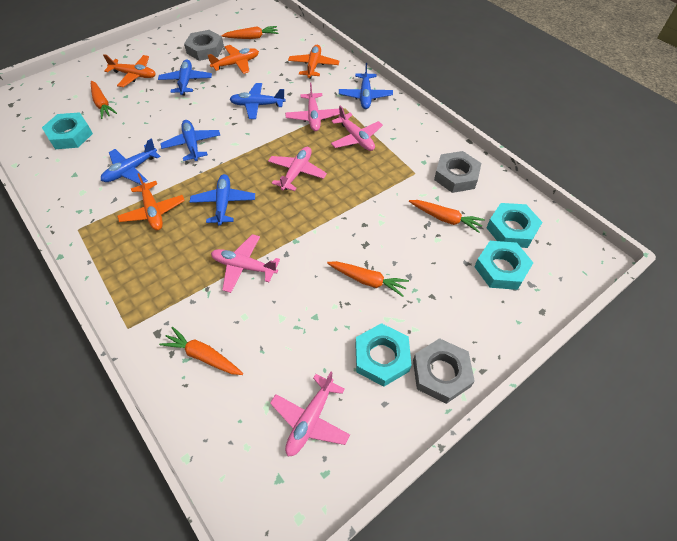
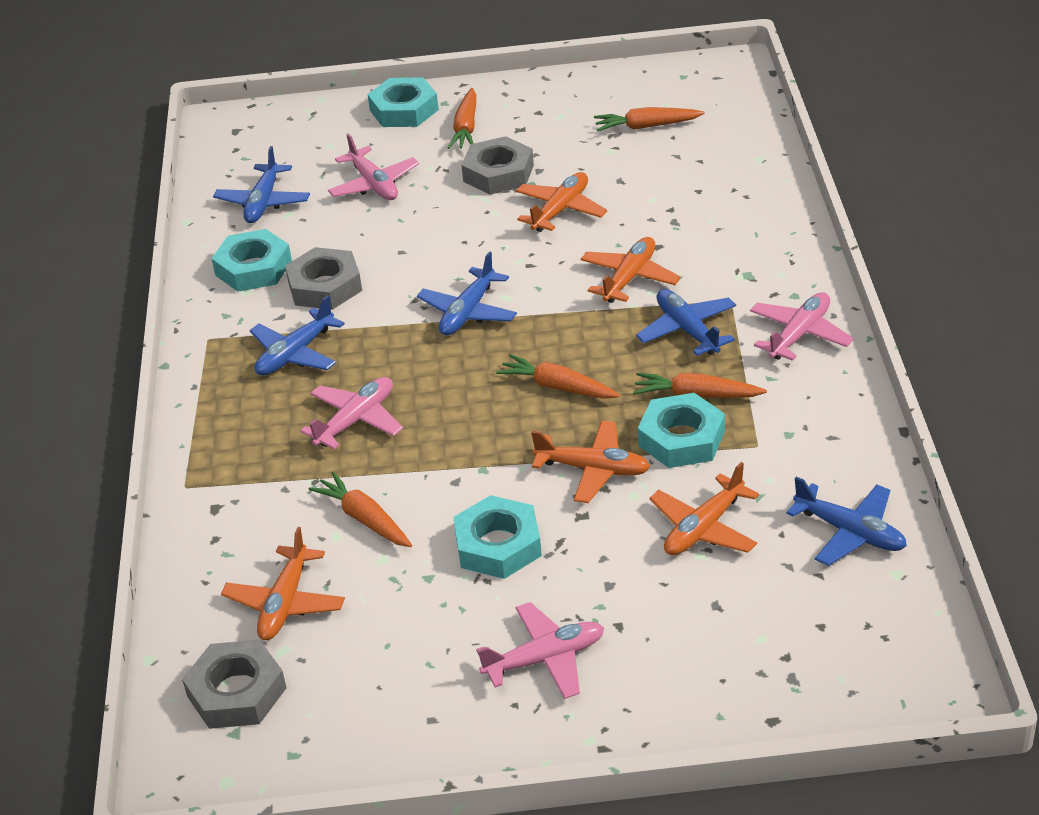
blue plane: [101,139,161,185] [158,59,212,95] [160,120,220,161] [190,174,255,226] [229,83,286,119] [339,63,393,109] = 6 -> [213,146,310,223] [250,295,345,376] [417,251,517,335] [636,289,736,356] [786,477,907,566] = 5
orange plane: [103,54,156,87] [117,173,185,230] [208,45,259,74] [288,45,339,79] = 4 -> [221,527,345,640] [516,172,607,232] [531,420,650,503] [581,237,681,303] [649,462,759,555] = 5
pink plane: [211,234,280,293] [268,147,327,191] [270,372,350,456] [285,82,340,131] [331,105,383,151] = 5 -> [301,377,403,449] [328,133,419,200] [476,602,604,699] [750,292,854,361] = 4

